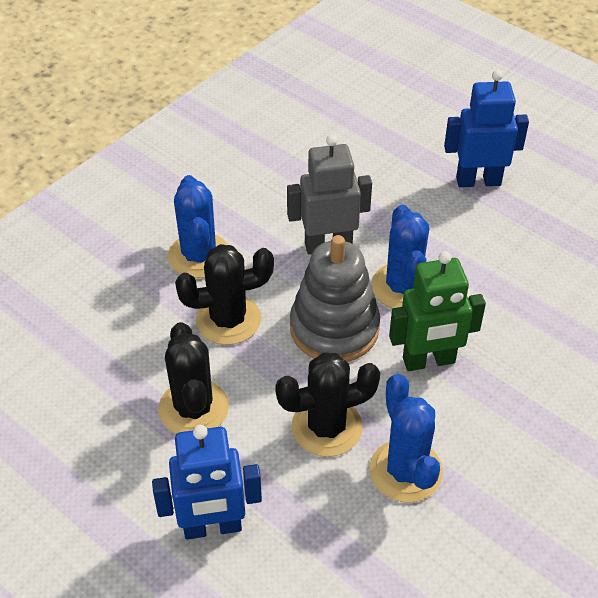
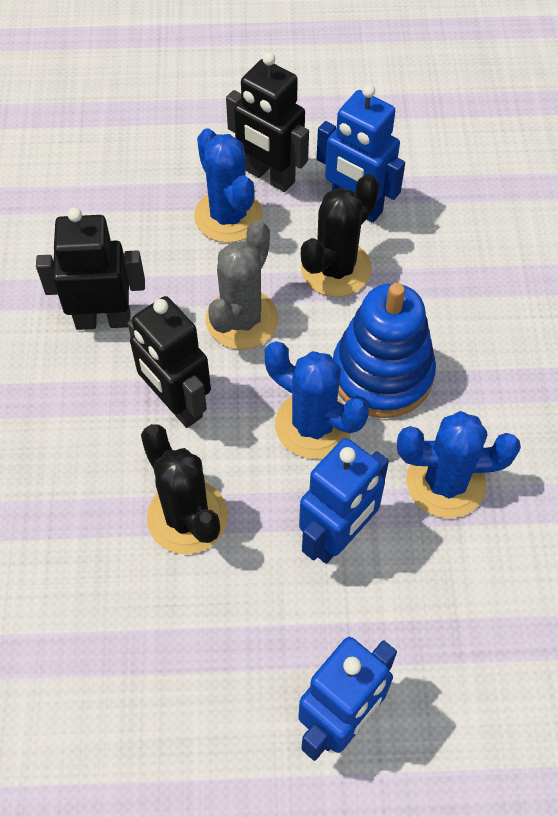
black cactus: [159,322,229,434] [175,244,274,345] [275,352,380,457] = 3 -> [141,424,228,554] [301,174,379,297] = 2
black robot: none = 0 -> [36,207,145,330] [127,296,211,428] [226,52,309,192] = 3
blue robot: [152,425,262,540] [444,70,529,187] = 2 -> [298,637,397,761] [299,438,389,564] [317,84,405,223] = 3
blue stacking toy: none = 0 -> [333,283,436,418] = 1
green robot: [389,251,486,371] = 1 -> none = 0
grey cactus: none = 0 -> [206,221,278,349] = 1
grey robot: [287,135,372,254] = 1 -> none = 0
grey stacking toy: [290,235,380,362] = 1 -> none = 0

